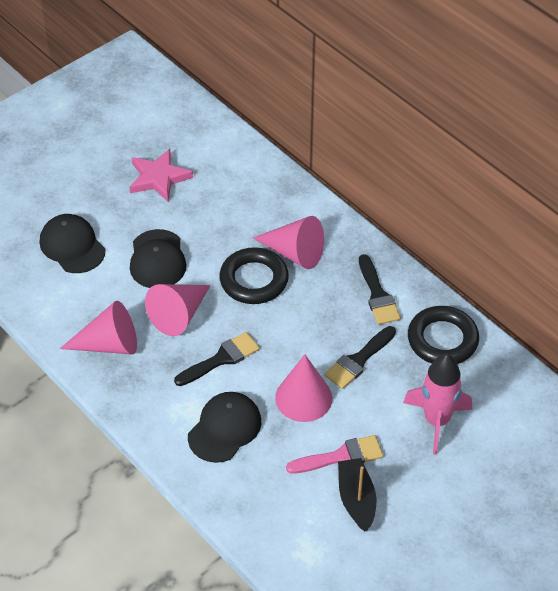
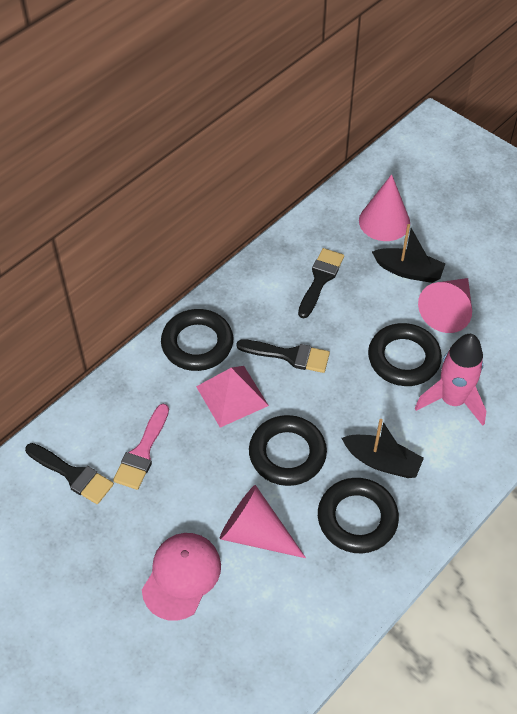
black boat: [338,458,377,532] = 1 -> [341,419,424,478] [372,224,446,283] = 2
black cap: [40,214,106,273] [130,229,187,288] [188,392,261,463] = 3 -> none = 0
black ring: [219,247,289,304] [408,306,479,364] = 2 -> [161,309,233,371] [249,415,327,486] [318,478,399,553] [368,323,442,386] = 4
pink cap: none = 0 -> [142,533,221,621] = 1
pink cone: [60,301,137,354] [145,284,211,336] [253,216,324,269] [275,354,332,422] = 4 -> [220,485,306,558] [359,174,410,241] [418,278,472,333] = 3
pink pyramid: none = 0 -> [196,366,269,428] = 1
pink star: [129,149,193,202] = 1 -> none = 0

